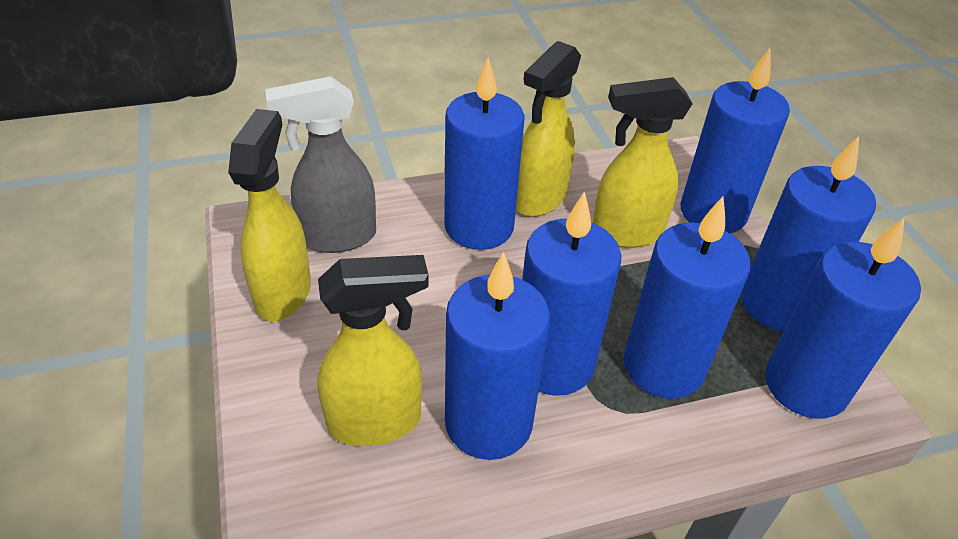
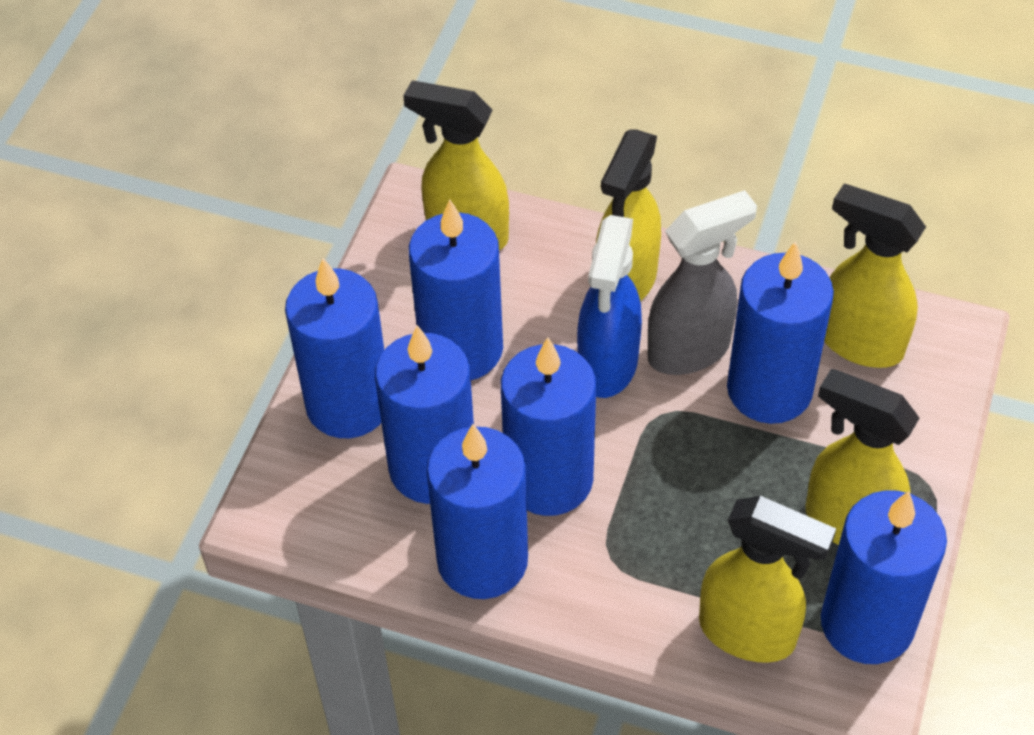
blue spray bottle: none = 0 -> [577,215,642,398] = 1
yellow spray bottle: [228,109,311,321] [317,255,429,446] [516,41,581,217] [592,77,693,248] = 4 -> [403,80,509,251] [596,129,661,301] [699,496,836,663] [806,369,919,545] [824,184,926,368] = 5

